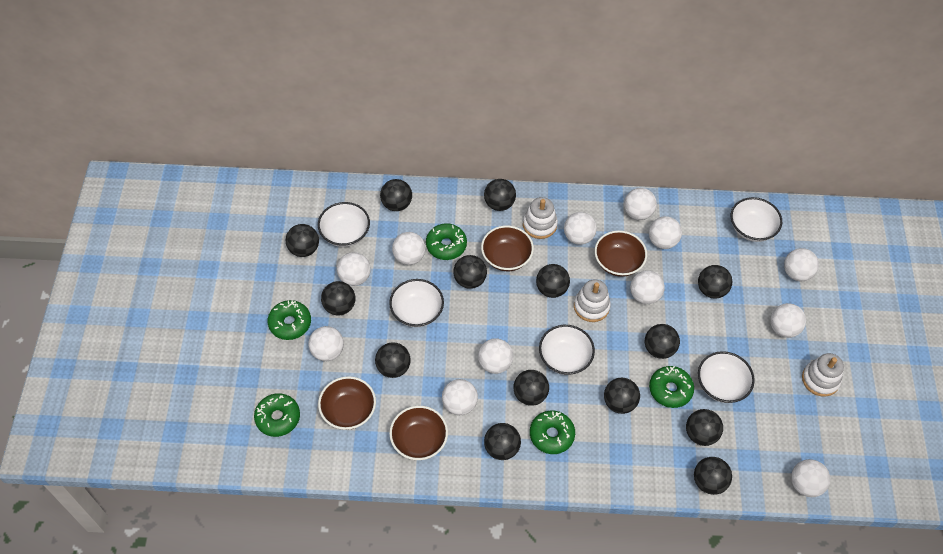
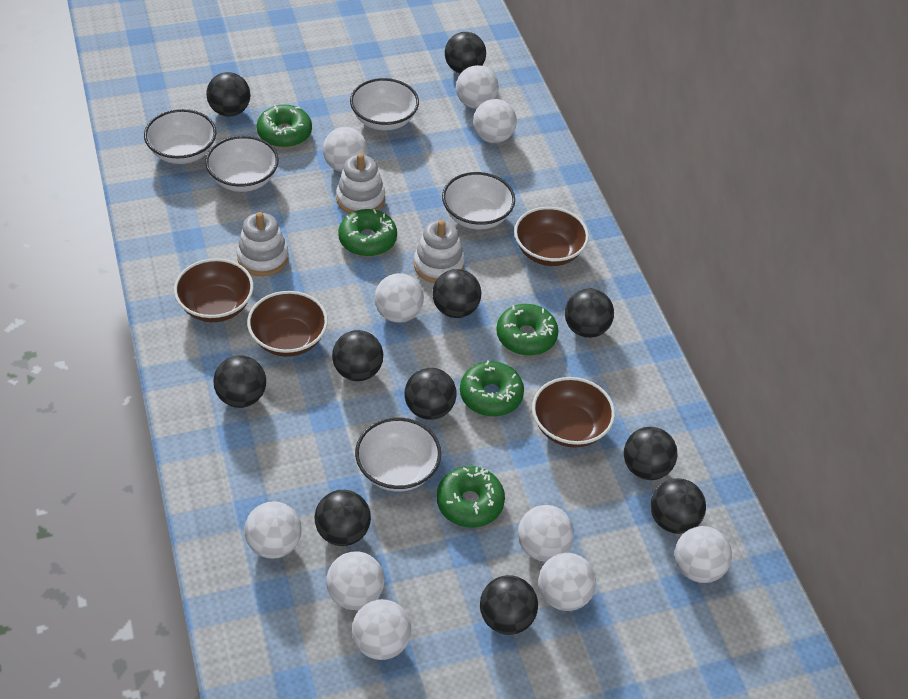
black ball: [285,224,319,257] [321,281,355,316] [375,342,411,378] [380,179,412,211] [453,255,487,289] [484,179,516,211] [484,423,521,460] [513,370,549,406] [536,264,570,298] [604,378,640,414] [645,324,680,359] [686,409,723,446] [694,457,732,495] [698,265,732,299] = 14 -> [206,72,251,116] [213,355,266,408] [314,490,371,546] [332,330,383,381] [405,368,457,420] [432,269,481,318] [445,32,486,74] [480,575,538,635] [565,288,614,338] [624,427,678,480] [651,478,706,534] = 11
white ball: [308,326,344,361] [337,252,371,286] [392,232,425,265] [442,379,478,415] [478,338,513,374] [564,212,597,245] [624,188,657,220] [630,270,664,304] [649,216,682,249] [770,303,806,338] [784,248,819,281] [791,459,830,497] = 12 -> [244,501,302,559] [323,127,368,172] [326,551,384,610] [352,599,411,660] [375,273,424,323] [456,65,499,109] [473,99,517,143] [518,505,574,561] [539,553,596,611] [675,526,732,583] = 10

